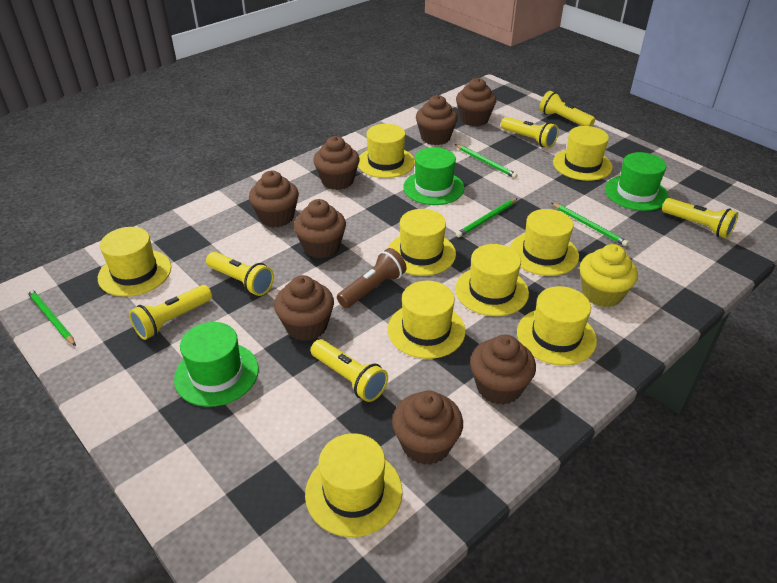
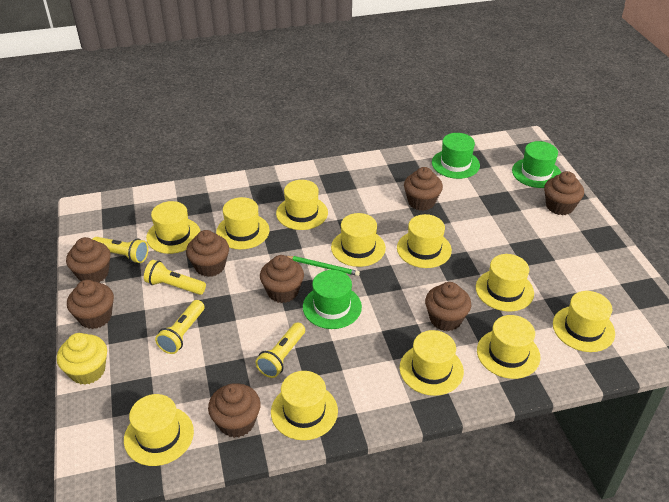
brown flashlight: [337,248,407,308] = 1 -> none = 0
green pencil: [27,288,76,346] [455,144,518,178] [456,198,518,238] [552,203,629,246] = 4 -> [287,256,360,276] = 1
yellow flashlight: [129,285,212,340] [206,252,274,296] [311,339,388,402] [501,117,559,148] [539,91,595,126] [662,198,738,239] = 6 -> [92,237,148,263] [144,260,206,295] [155,300,205,354] [255,322,305,378] = 4
yellow hat: [98,227,171,297] [305,433,402,537] [358,124,415,178] [388,209,456,276] [388,281,466,359] [455,244,529,316] [510,209,579,276] [517,286,597,366] [553,126,613,181] = 9 -> [124,394,194,466] [146,201,200,254] [216,197,270,249] [271,371,338,440] [276,180,328,230] [331,213,386,267] [397,214,452,268] [399,330,464,396] [476,254,534,312] [477,315,540,379] [553,291,615,352] = 11

